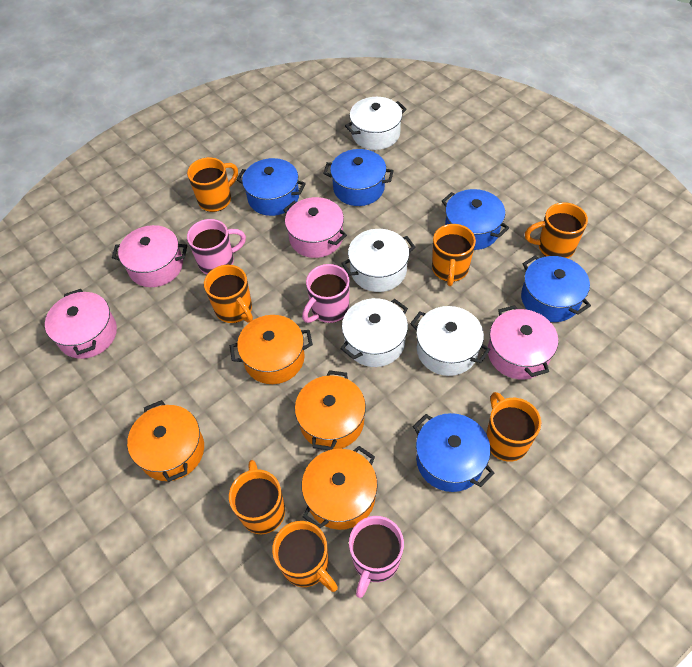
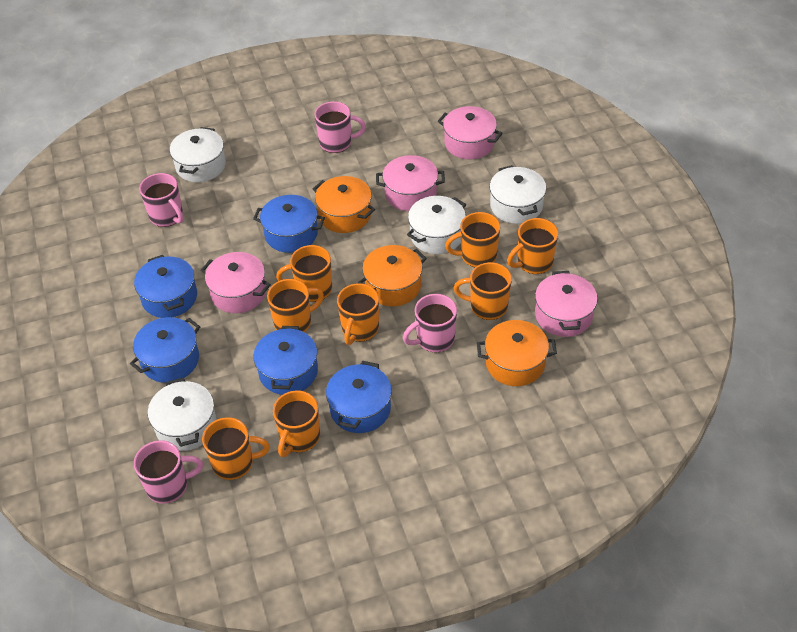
orange mug: [187,157,238,212] [204,265,253,323] [229,460,285,534] [272,521,338,592] [432,224,476,286] [486,392,541,462] [525,202,588,259] = 7 -> [202,417,270,480] [267,279,324,332] [273,390,320,457] [276,245,332,302] [337,283,379,345] [445,212,500,268] [453,262,512,320] [507,218,558,274] = 8
orange pot: [127,400,204,482] [230,315,313,384] [295,370,366,450] [302,446,377,530] = 4 -> [313,176,375,233] [358,245,427,306] [477,320,557,386] = 3
pink mug: [187,219,246,274] [302,264,350,323] [349,516,404,598] = 3 -> [134,440,203,504] [139,173,183,227] [314,101,366,153] [403,294,457,353] = 4

